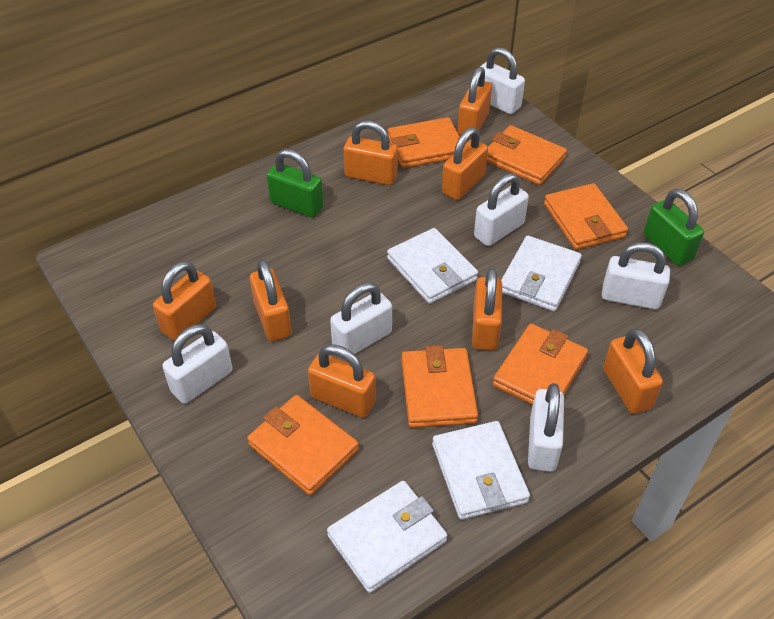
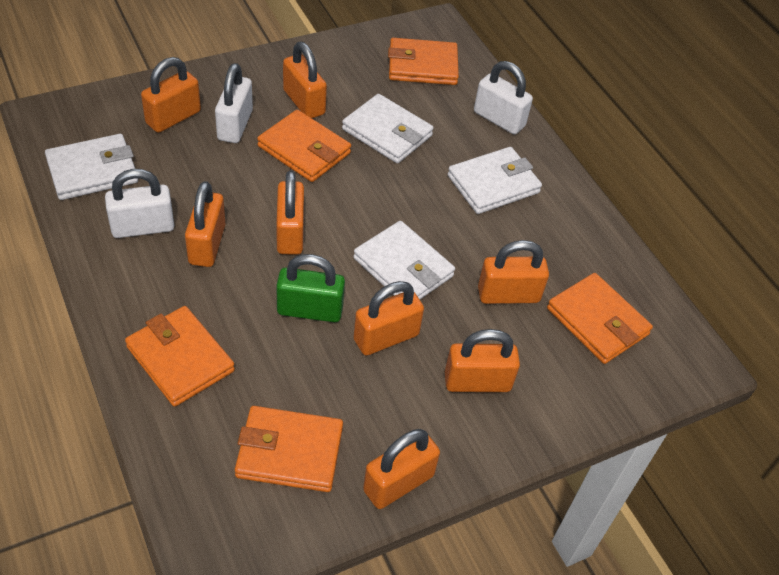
green padlock: [267,149,323,218] [644,189,704,266] = 2 -> [276,254,345,322] = 1
orange wallet: [247,395,359,495] [388,117,460,168] [401,345,478,428] [487,125,567,185] [493,324,588,405] [544,183,628,250] = 6 -> [125,306,235,407] [235,406,343,492] [257,110,351,182] [388,38,459,85] [547,273,653,364] = 5
white padlock: [162,324,233,404] [330,283,392,354] [474,173,529,246] [480,47,525,114] [528,383,564,472] [602,242,670,309] = 6 -> [105,169,174,238] [215,63,253,143] [474,61,533,134] = 3

